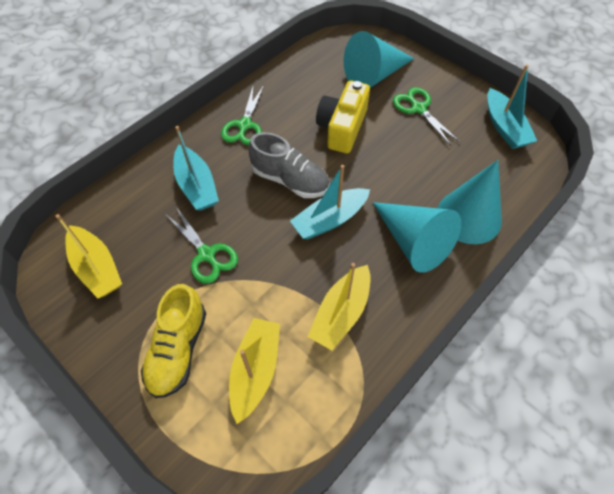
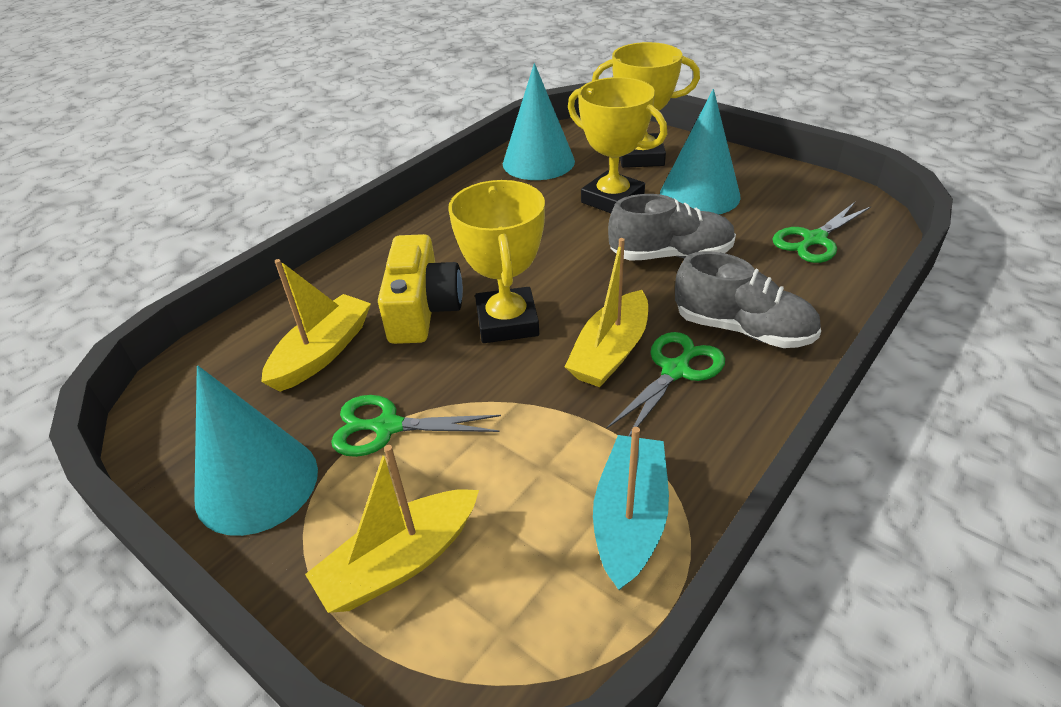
grey shoe: [248,132,329,198] = 1 -> [608,194,736,261] [675,251,821,348] = 2
turquoise boat: [173,126,219,211] [290,165,370,239] [487,64,537,149] = 3 -> [593,427,669,590] = 1
yellow shoe: [141,284,206,398] = 1 -> none = 0
yellow trophy: none = 0 -> [448,180,545,343] [568,77,667,213] [592,42,700,168] = 3

